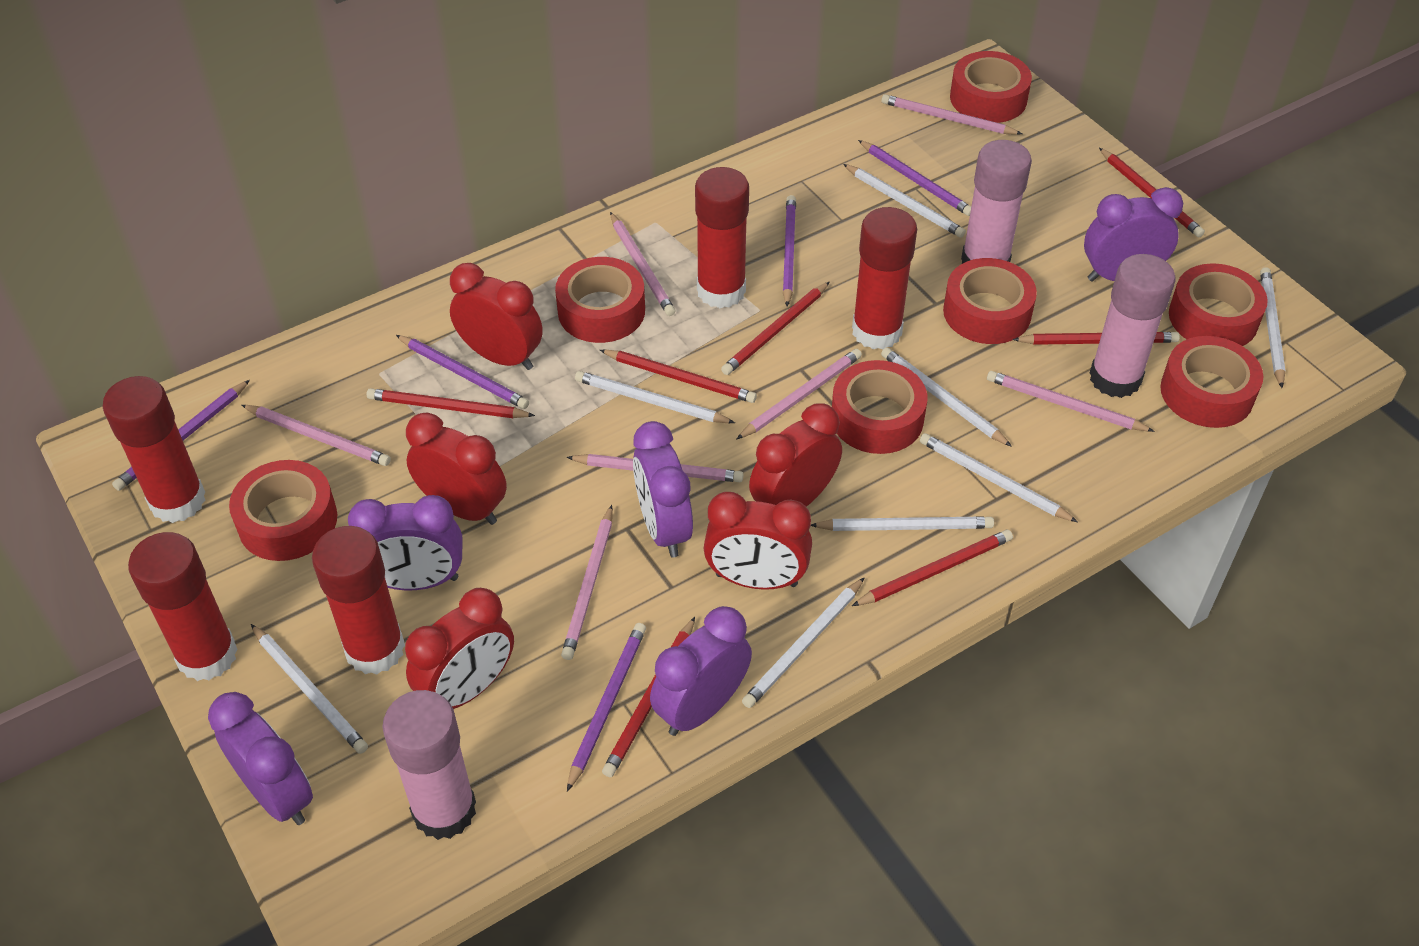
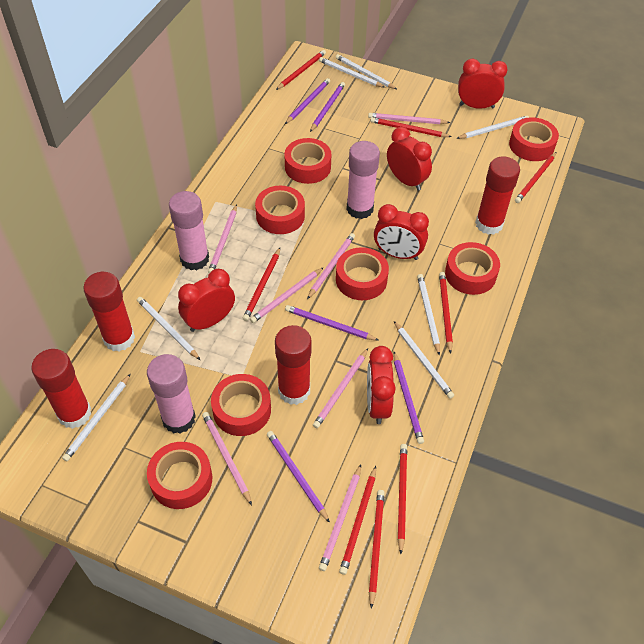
purple clock: [208,692,313,825] [348,495,463,590] [633,421,693,557] [650,606,752,736] [1084,187,1183,282] = 5 -> none = 0
red glue stick: [103,376,206,523] [128,532,238,681] [312,526,405,675] [695,167,749,308] [852,207,917,349] = 5 -> [31,349,91,429] [83,272,135,352] [275,325,312,405] [475,157,520,235] = 4
red pencil: [366,388,535,418] [600,350,757,403] [602,617,695,777] [721,282,829,375] [852,530,1013,606] [1012,332,1180,345] [1099,148,1205,237] = 7 -> [243,248,280,321] [276,50,326,90] [339,466,376,575] [369,490,385,609] [371,117,452,137] [398,444,407,554] [439,272,453,354] [515,152,556,203] = 8
white pencil: [251,624,368,754] [575,371,735,423] [742,577,865,708] [811,516,994,531] [843,164,966,238] [881,347,1012,447] [920,433,1078,522] [1260,267,1286,388] = 8 -> [62,374,130,461] [137,297,200,360] [319,57,386,88] [336,54,397,89] [394,321,454,399] [417,274,440,356] [456,115,529,139] = 7

